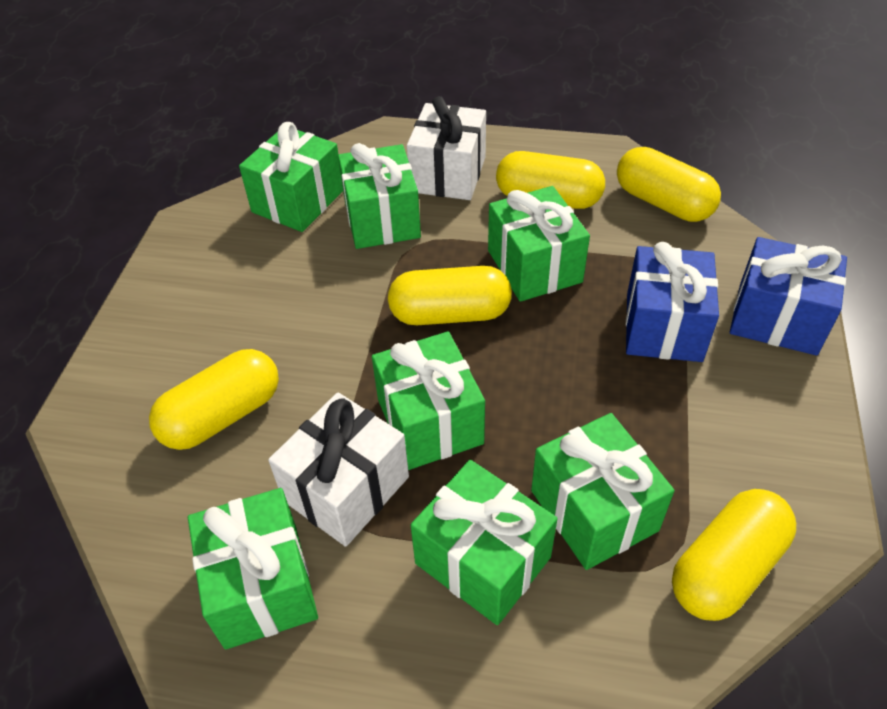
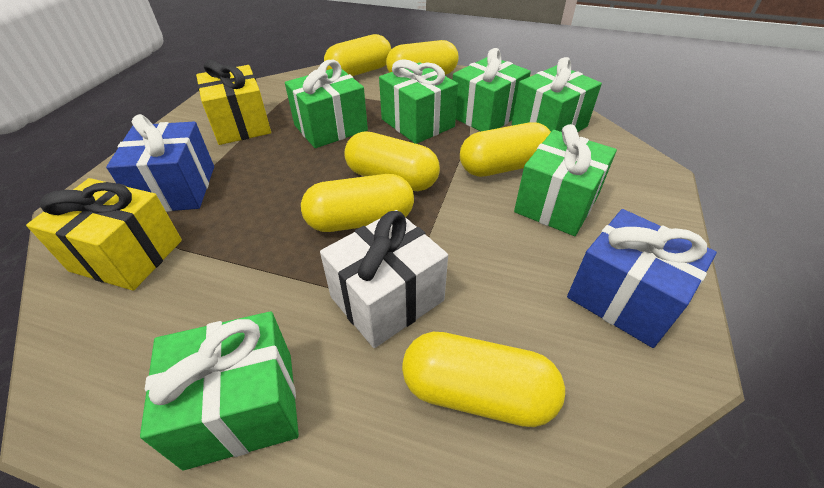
green gift: [188,488,318,649] [239,122,343,232] [338,143,421,249] [372,331,485,470] [411,460,557,625] [488,186,590,302] [531,413,675,570] = 7 -> [140,311,299,470] [285,60,368,148] [379,59,458,144] [453,48,531,131] [511,57,602,132] [514,124,617,236] = 6
white gift: [268,392,409,547] [407,96,486,200] = 2 -> [320,210,448,348] = 1
yellow capsule: [149,349,279,450] [388,266,512,325] [496,151,605,209] [617,147,721,222] [672,489,796,621] = 5 -> [301,174,414,232] [324,34,391,76] [344,131,440,191] [386,40,459,75] [402,332,565,427] [460,122,551,177] = 6
yellow gift: none = 0 -> [26,178,182,291] [196,60,271,145] = 2

